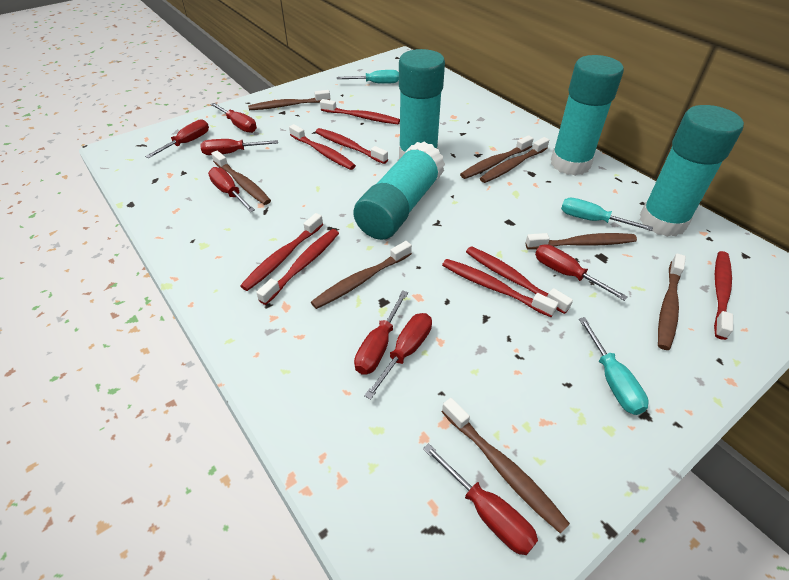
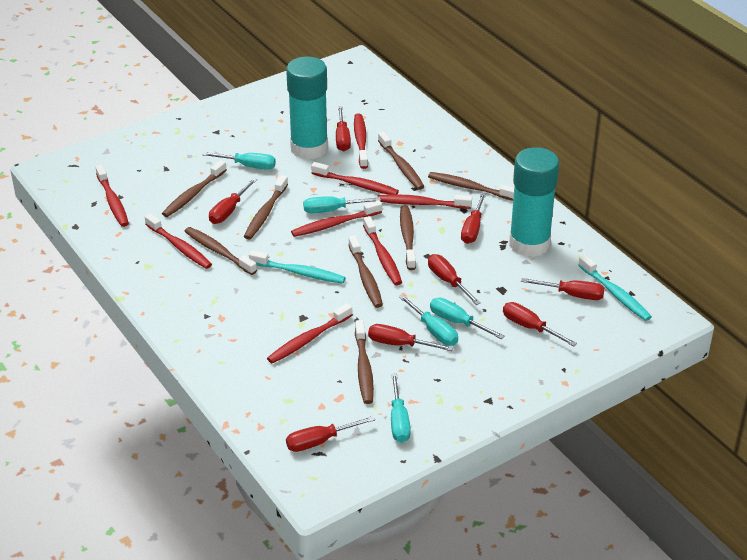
turquoise glue stick: [353,141,445,240] [399,49,445,159] [551,55,624,176] [639,105,744,237] = 4 -> [286,56,328,160] [509,147,559,257] = 2
turquoise screwdriver: [337,70,399,84] [561,198,653,231] [579,317,649,415] = 3 -> [202,152,276,170] [303,196,381,213] [391,373,411,443] [399,295,458,346] [430,298,505,339] = 5
turquoise toothbrush: none = 0 -> [249,250,346,283] [578,255,652,321] = 2

